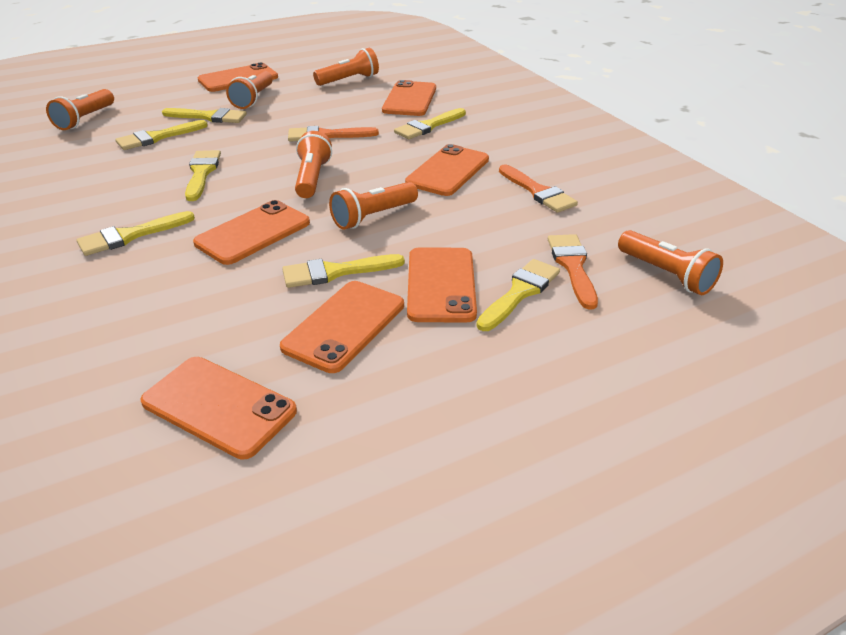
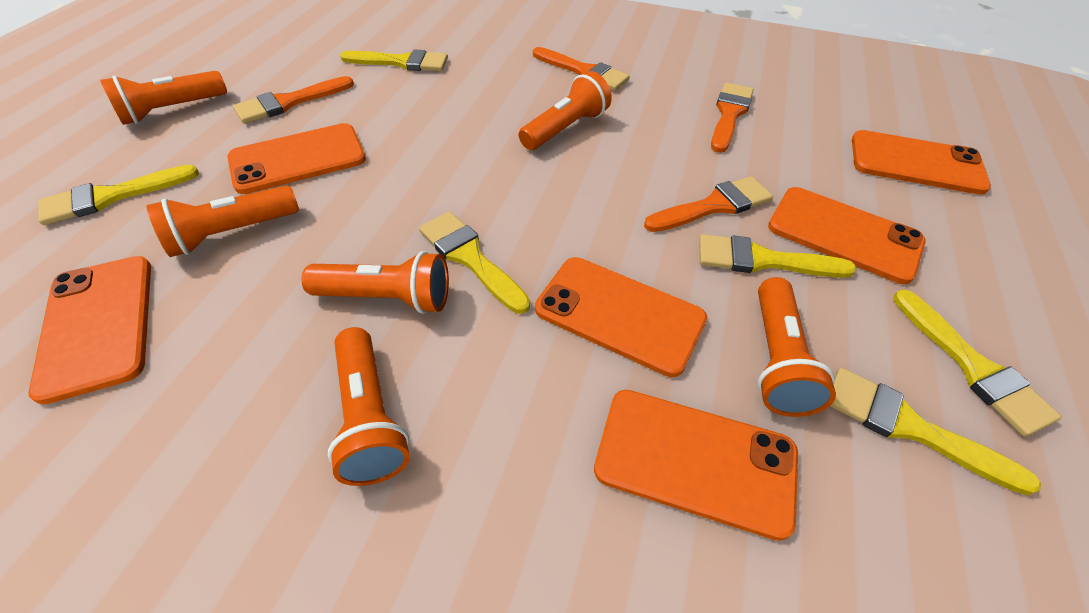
orange brush: [288,126,379,142] [499,164,578,213] [548,234,598,310] = 3 -> [233,76,354,124] [533,47,630,91] [644,176,773,232] [711,83,753,153] = 4
orange phone: [140,357,297,459] [193,200,310,265] [198,63,278,92] [280,281,404,373] [382,80,436,116] [405,144,489,196] [407,247,477,322] = 7 -> [29,256,151,405] [227,123,366,194] [535,257,707,377] [594,390,798,541] [768,187,926,284] [852,130,991,195] = 6
yellow brush: [77,211,195,256] [115,120,208,150] [162,108,247,123] [185,150,221,201] [282,254,405,288] [394,108,466,139] [476,259,560,331] = 7 -> [38,165,199,225] [340,49,448,71] [419,211,530,314] [699,234,857,278] [830,368,1041,496] [893,290,1062,437] = 6

